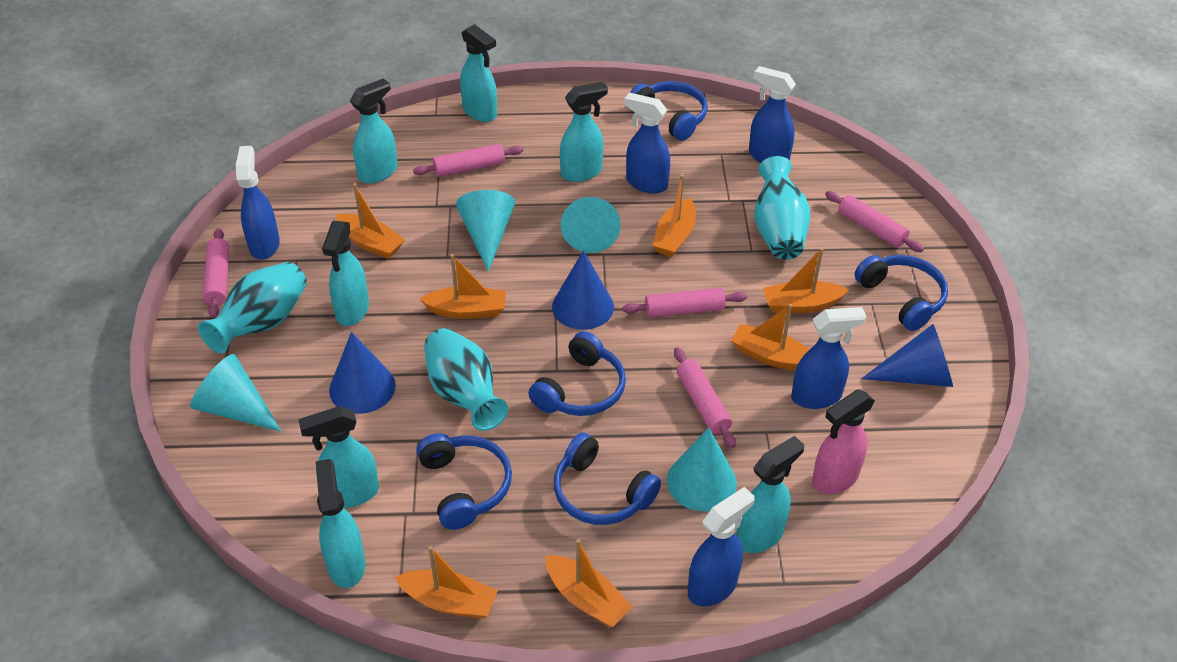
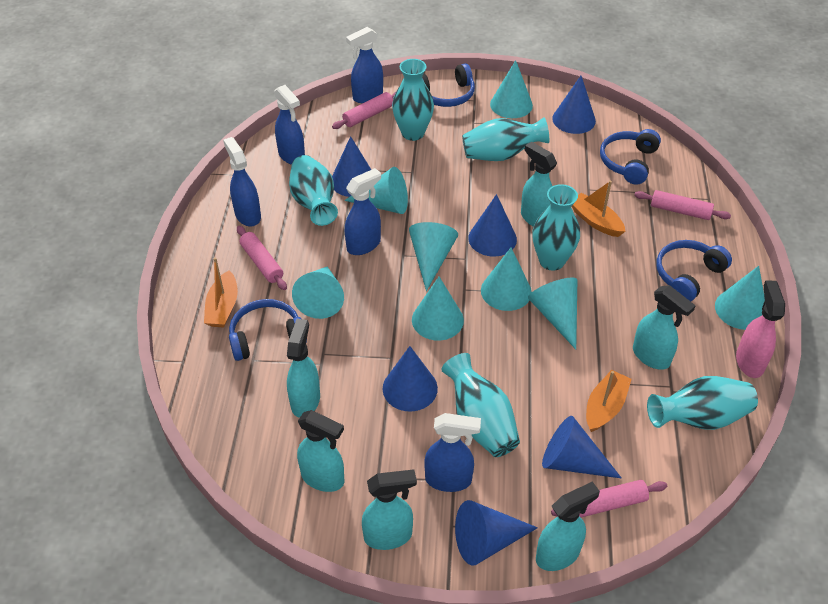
blue cone: [329,332,396,414] [552,250,614,330] [861,324,953,387] = 3 -> [332,136,371,197] [382,346,438,412] [455,500,538,566] [468,194,517,257] [542,416,622,479] [552,76,596,134] = 6
blue headphones: [417,433,512,530] [529,331,626,416] [554,433,661,525] [630,81,707,141] [855,255,948,331] = 5 -> [229,299,307,361] [422,63,475,107] [600,129,661,185] [656,240,732,301] = 4
orange boat: [336,183,405,259] [395,546,498,619] [420,254,506,319] [545,539,633,627] [652,175,696,257] [731,304,810,371] [763,248,849,313] = 7 -> [204,257,238,328] [572,181,625,237] [586,370,632,432] = 3
pink rolling pin: [203,228,229,318] [413,144,524,177] [623,288,747,318] [674,347,736,448] [825,191,924,252] = 5 -> [237,226,287,290] [332,92,396,129] [551,480,667,517] [634,190,731,220] = 4
turquoise cone: [190,354,282,432] [456,190,515,272] [561,197,621,253] [667,427,737,511] = 4 -> [292,266,344,319] [344,167,408,214] [409,222,458,291] [412,277,464,341] [481,248,532,311] [490,60,533,118] [528,278,577,349] [715,266,765,330] = 8
turquoise spray bottle: [298,406,379,508] [316,459,365,588] [322,221,369,326] [350,78,397,184] [460,24,497,122] [560,82,608,182] [736,436,804,553] = 7 -> [287,319,320,418] [297,410,344,492] [362,469,417,550] [521,141,557,227] [536,482,600,571] [633,285,696,370] = 6
turquoise vase: [198,262,307,353] [424,328,508,431] [754,156,810,260] = 3 -> [289,155,338,226] [392,59,434,141] [441,353,520,457] [462,117,549,161] [532,184,580,271] [647,376,758,430] = 6

